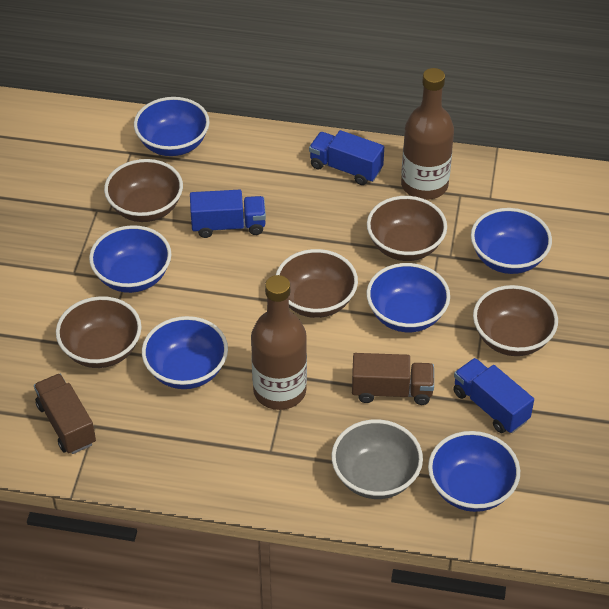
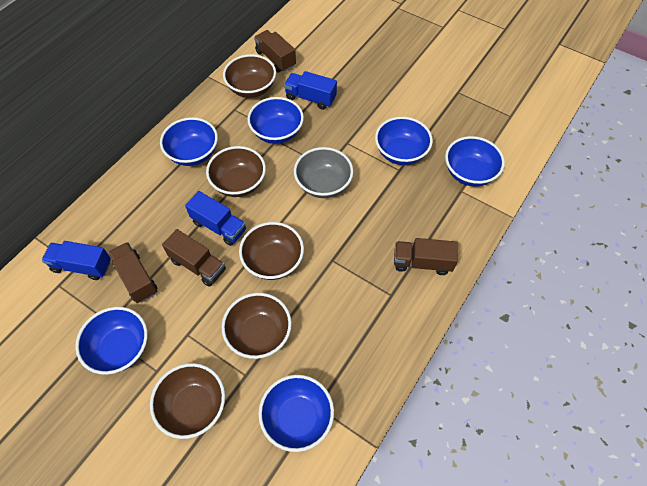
brown bottle: [251,275,307,410] [401,68,454,200] = 2 -> none = 0
brown truck: [34,374,96,454] [352,353,434,405] = 2 -> [108,242,157,303] [162,229,226,287] [254,30,296,72] [394,238,458,275] = 4

